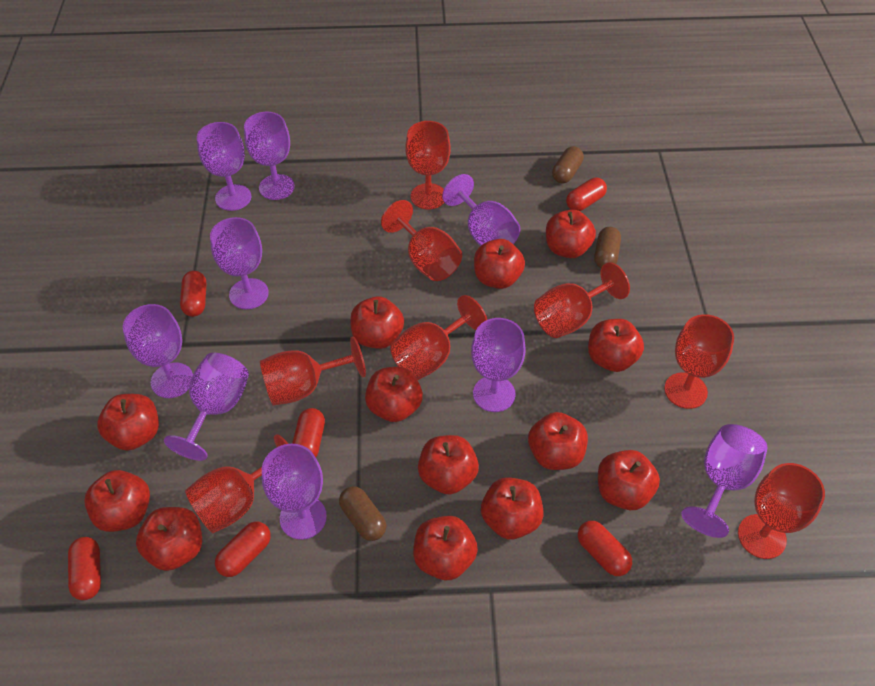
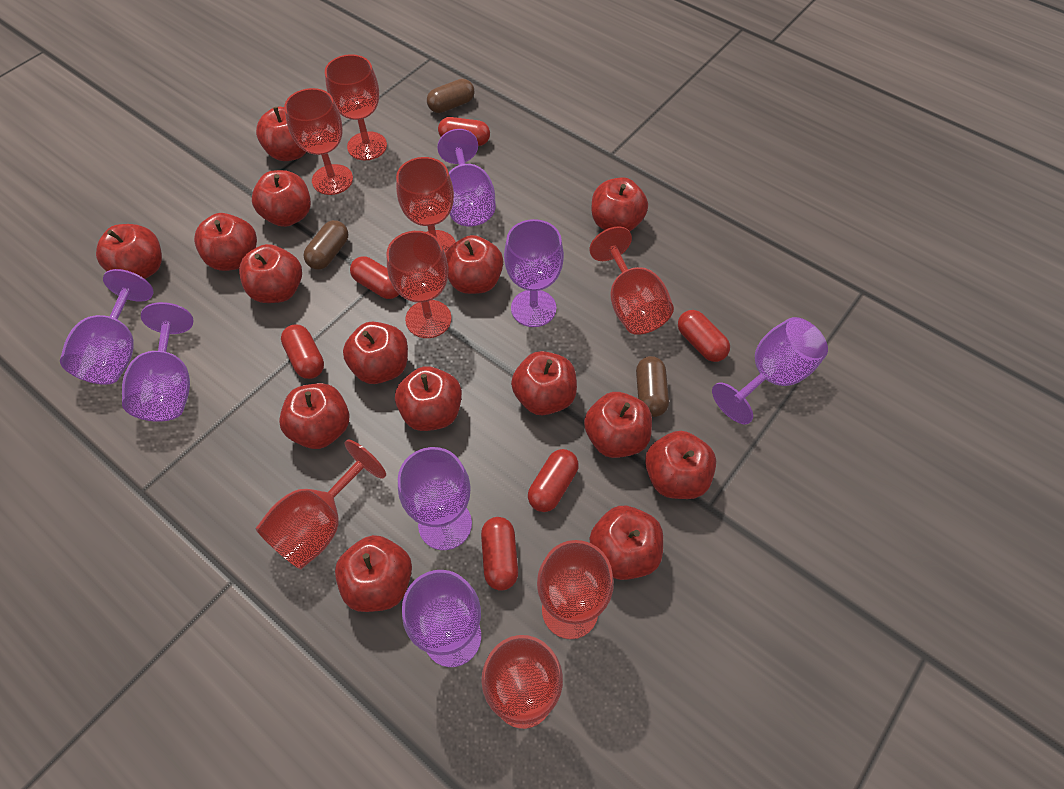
purple goblet: [123,304,193,398] [164,353,249,461] [197,122,251,211] [210,217,269,309] [244,112,295,200] [262,444,327,540] [442,174,521,246] [471,318,526,412] [681,424,767,538] = 9 -> [60,269,154,385] [122,302,194,422] [398,447,472,550] [402,570,481,667] [437,129,496,226] [504,219,564,327] [712,317,828,424] = 7
red apple: [84,470,150,532] [97,394,159,451] [136,507,202,571] [350,296,404,349] [365,367,423,422] [413,516,478,580] [418,435,479,495] [474,239,525,289] [481,477,544,540] [528,412,588,470] [546,209,596,258] [588,319,644,372] [598,450,660,510] = 13 -> [96,224,162,279] [194,213,257,271] [239,244,302,303] [252,170,311,227] [256,107,306,161] [279,383,350,449] [335,535,412,612] [343,322,408,384] [395,366,462,431] [445,235,503,294] [511,351,577,415] [584,392,652,458] [590,506,663,580] [592,177,648,231] [645,431,716,499] = 15

